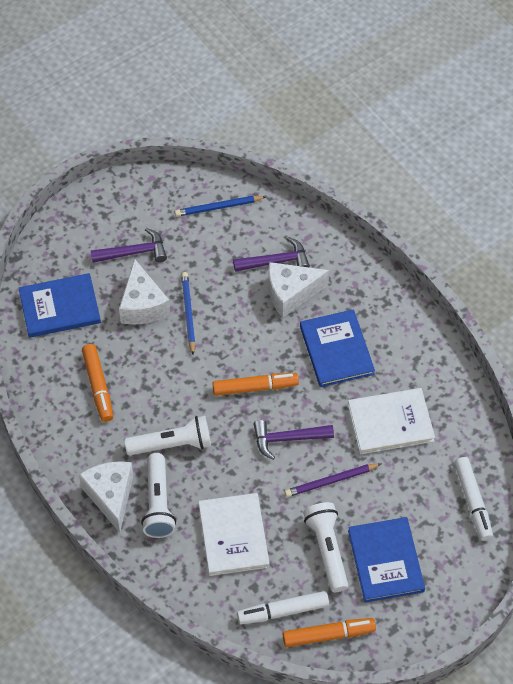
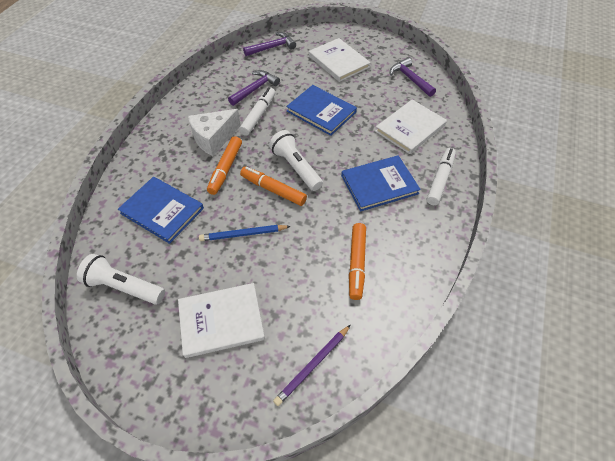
blue pencil: [175,196,266,217] [181,272,195,355] = 2 -> [199,225,291,241] = 1
white book: [198,493,270,576] [348,388,435,454] = 2 -> [178,283,265,358] [309,38,371,82] [375,100,447,154] = 3
white cheese: [79,461,133,532] [119,259,170,325] [268,262,329,318] = 3 -> [188,109,241,156] = 1
white flashlight: [125,416,211,455] [141,453,176,538] [303,502,348,592] = 3 -> [77,254,165,305] [269,130,323,191] = 2

